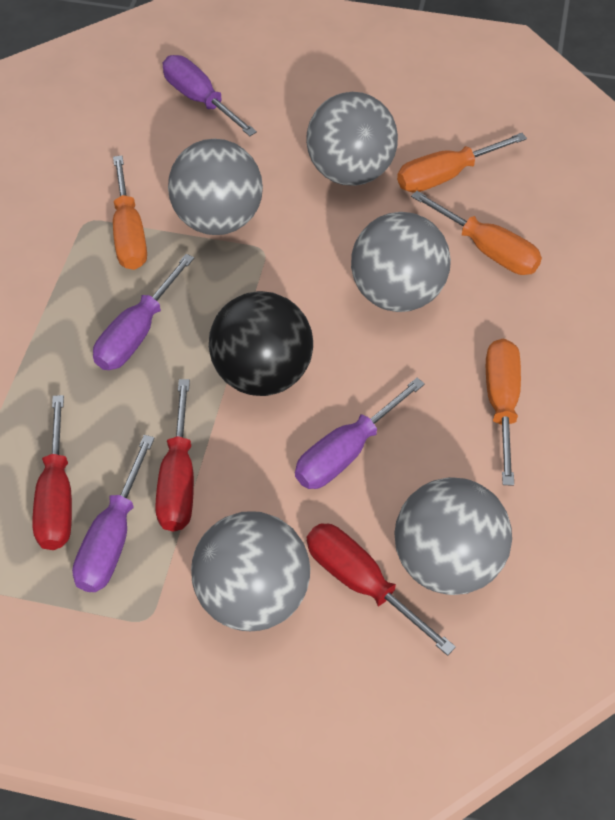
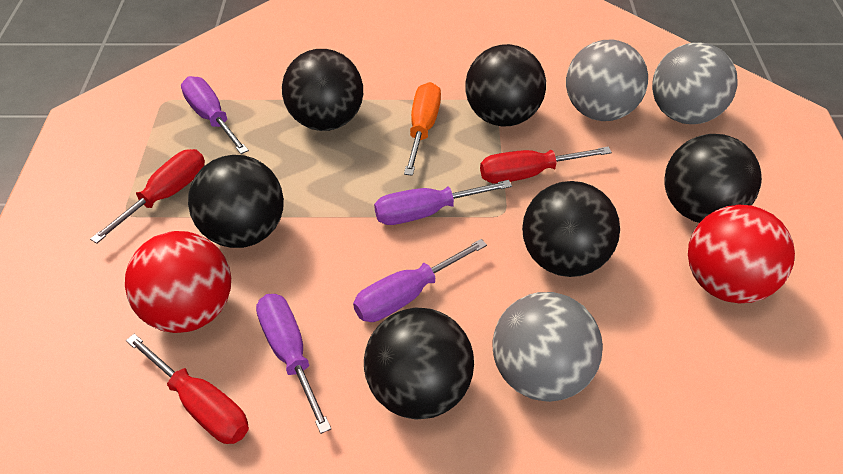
black ball: [209,291,313,396] = 1 -> [188,155,284,248] [282,49,363,131] [364,308,474,420] [465,44,546,126] [522,181,620,277] [665,134,762,223] = 6
grey ball: [168,139,263,235] [191,512,310,631] [306,92,398,186] [351,212,451,312] [394,477,512,595] = 5 -> [493,292,603,402] [566,40,648,121] [652,42,738,124] = 3
orange screwdriver: [113,155,147,270] [397,133,527,193] [411,191,542,275] [486,339,521,486] = 4 -> [404,82,441,176] = 1
red ball: none = 0 -> [125,231,231,333] [688,205,795,303] = 2

